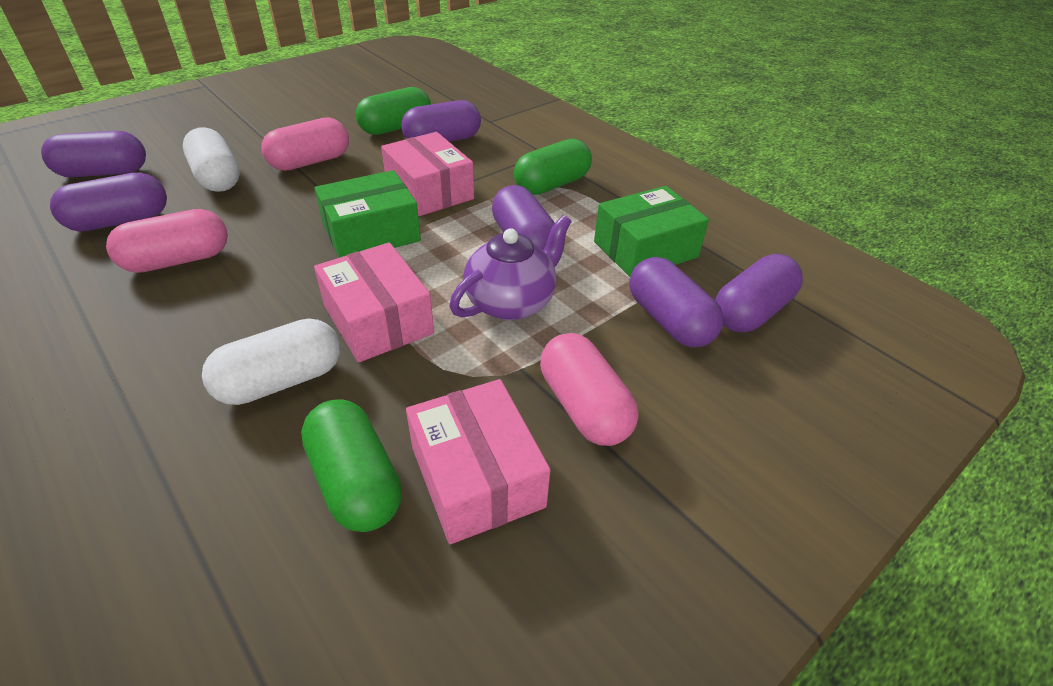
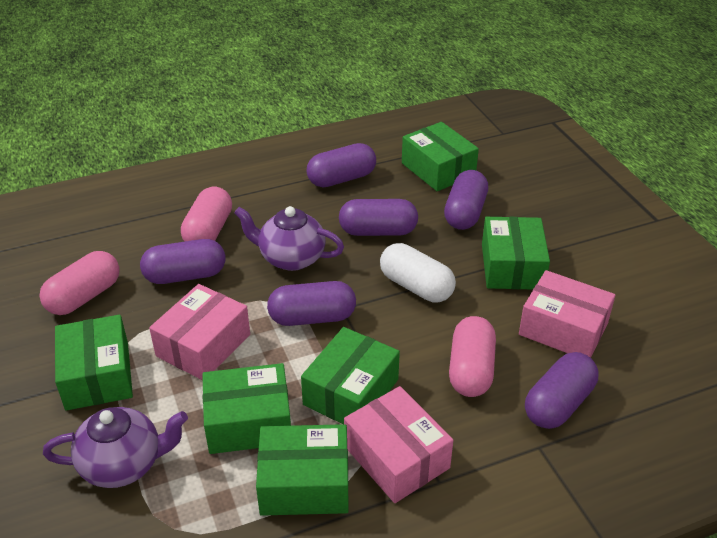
green box: [314,170,421,258] [594,186,709,277] = 2 -> [55,315,133,411] [202,363,291,454] [256,424,349,516] [301,327,400,424] [402,122,479,191] [482,217,550,289] = 6
green capsule: [301,399,402,532] [356,87,431,135] [514,139,592,195] = 3 -> none = 0
purple teapot: [449,215,572,320] = 1 -> [43,407,188,488] [234,206,344,271] = 2
white capsule: [183,127,240,192] [202,318,341,405] = 2 -> [380,243,456,302] = 1

